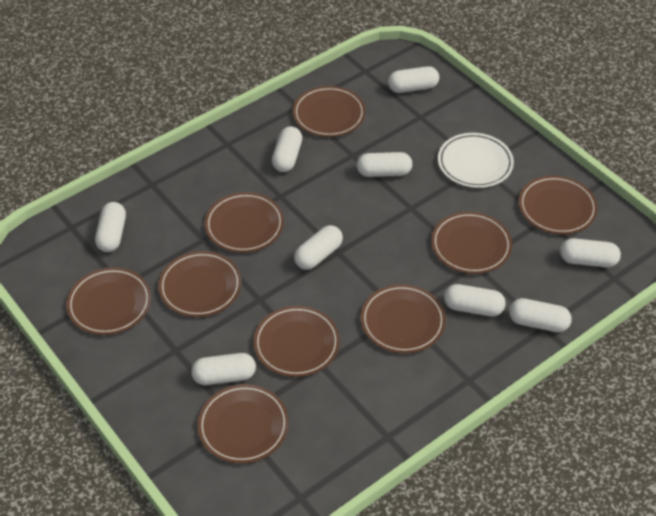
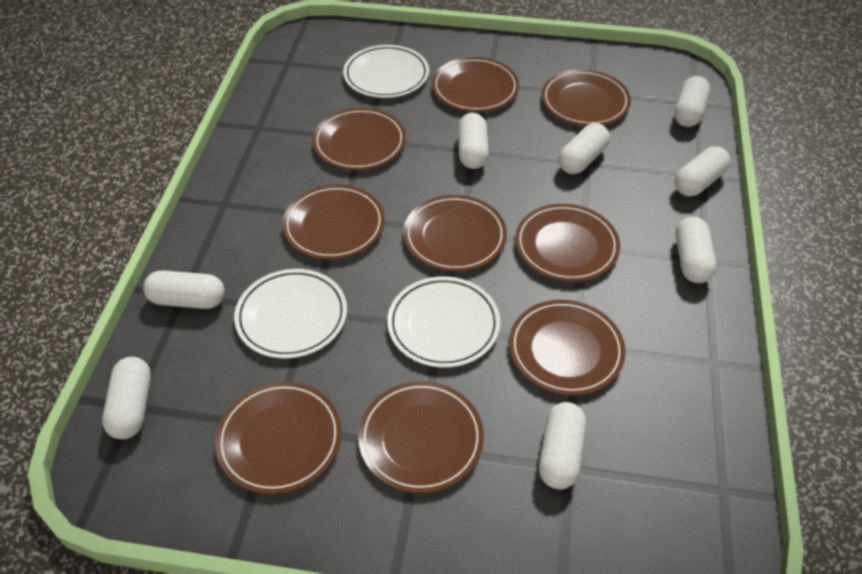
white capsule: [95,202,126,252] [191,353,256,385] [272,127,302,172] [294,225,343,270] [357,152,412,177] [388,66,439,93] [444,284,506,316] [509,298,572,332] [560,238,621,267] = 9 -> [102,357,151,439] [143,270,225,309] [458,113,489,169] [539,402,586,489] [558,123,610,174] [674,76,710,127] [674,146,731,196] [676,217,717,283] = 8
white plate: [438,133,514,188] = 1 -> [234,269,347,359] [343,45,429,98] [387,276,500,368] = 3

